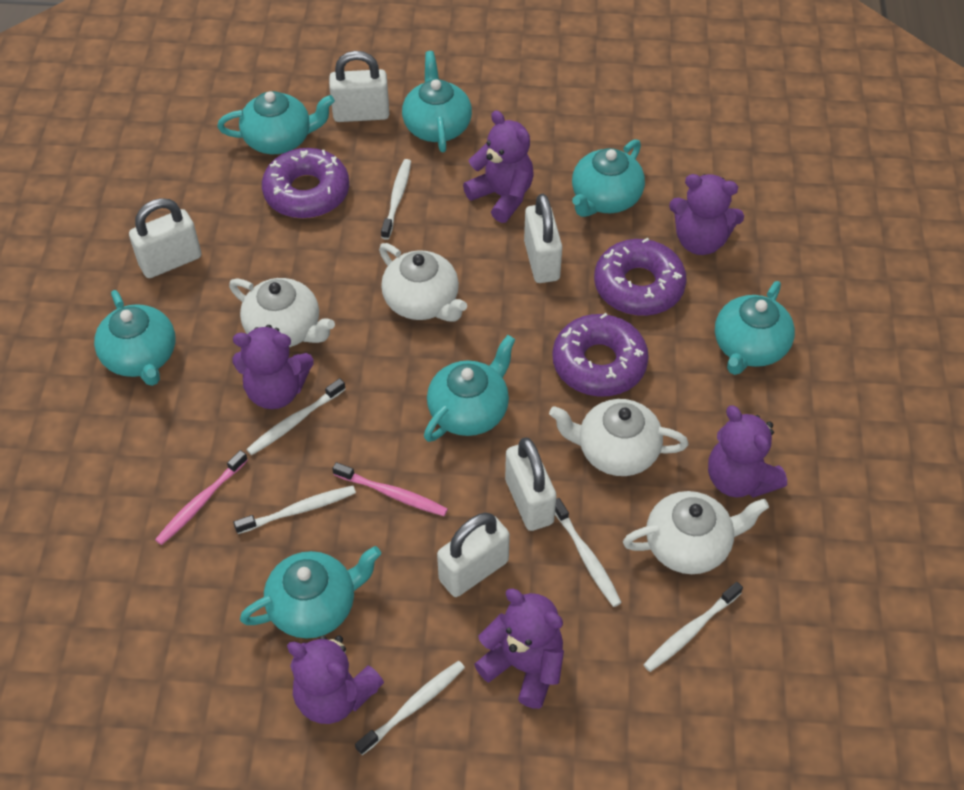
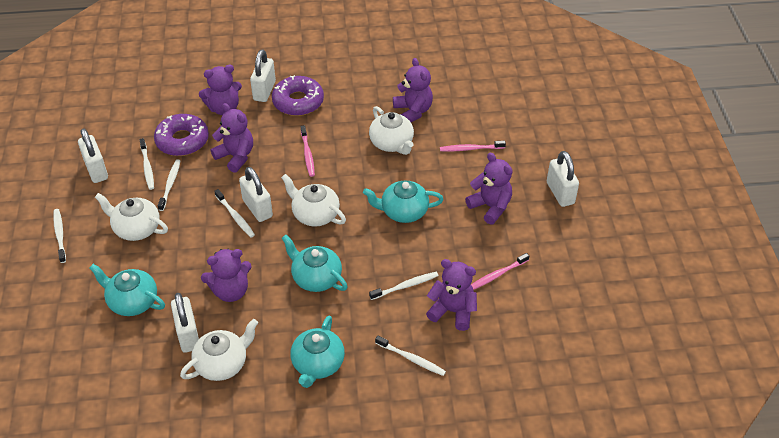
pink toothbrush: [155,450,248,545] [332,462,448,516] = 2 -> [301,125,315,177] [440,141,506,152] [471,253,529,290] = 3
purple donut: [262,148,349,219] [552,313,649,396] [594,238,687,316] = 3 -> [154,114,209,156] [272,75,324,116] = 2
turquoise teapot: [94,290,175,386] [217,91,335,154] [240,546,381,639] [402,51,472,152] [424,335,516,442] [572,139,645,217] [715,281,795,375] = 7 -> [89,264,165,316] [282,235,348,292] [290,316,345,388] [363,180,444,223] = 4

